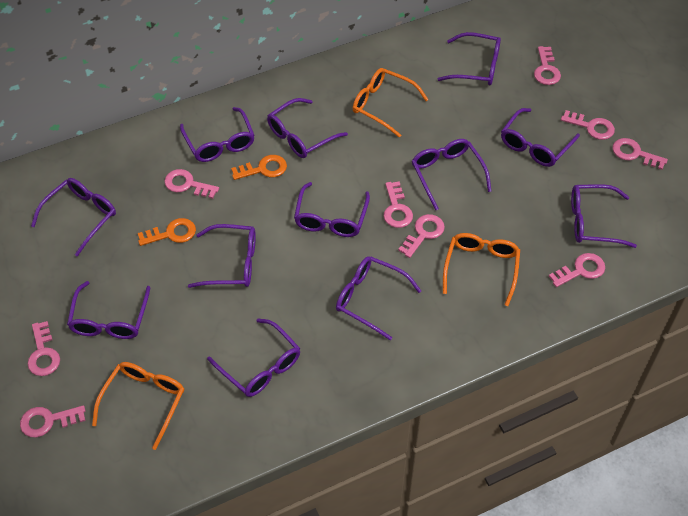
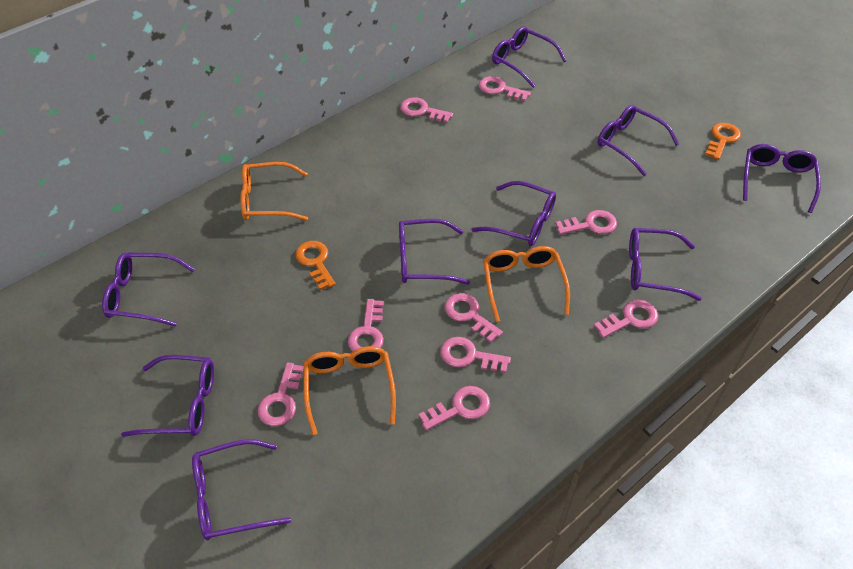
purple glasses: [31,178,116,257] [67,281,151,339] [180,107,255,162] [188,224,256,288] [207,319,300,397] [267,98,348,158] [294,182,370,237] [336,256,421,340] [412,139,492,210] [438,32,501,86] [501,108,580,167] [571,184,637,248] = 12 -> [102,252,195,327] [121,355,214,437] [192,439,291,540] [399,219,470,285] [471,181,556,246] [492,26,567,88] [597,105,679,176] [629,228,701,301] [743,144,821,213] = 9

